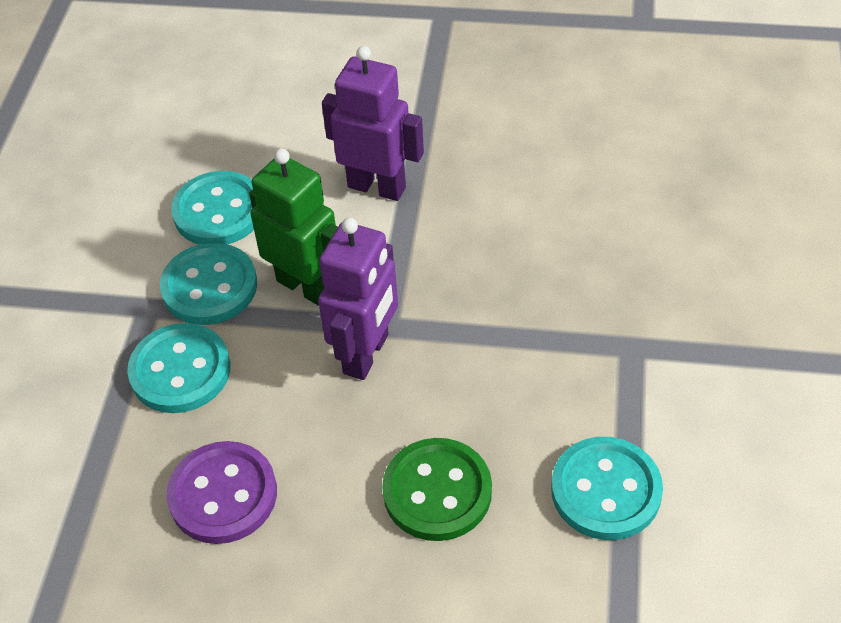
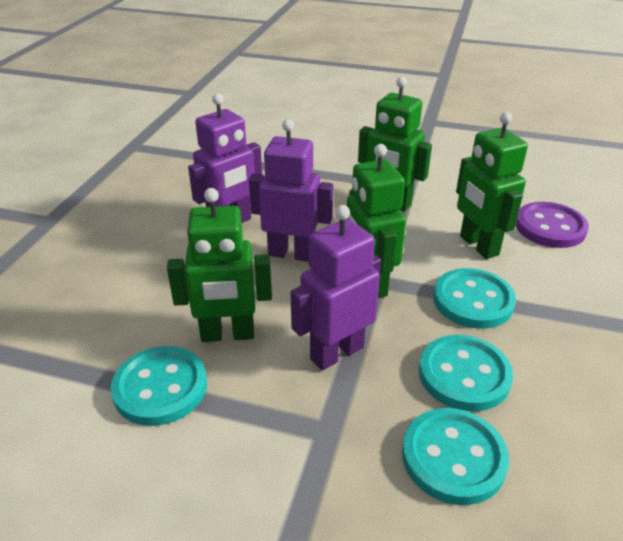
green button: [382,438,492,541] = 1 -> none = 0
green robot: [249,149,338,306] = 1 -> [167,188,272,342] [347,144,406,298] [358,77,432,211] [456,112,528,259] = 4
purple robot: [318,218,398,380] [322,46,424,201] = 2 -> [188,93,262,223] [249,119,333,262] [290,205,381,370] = 3

